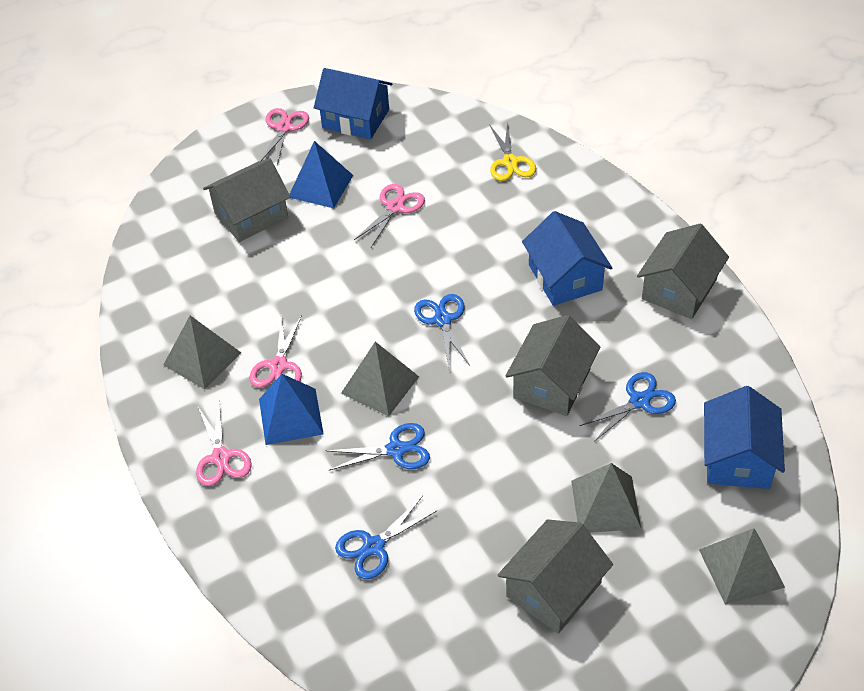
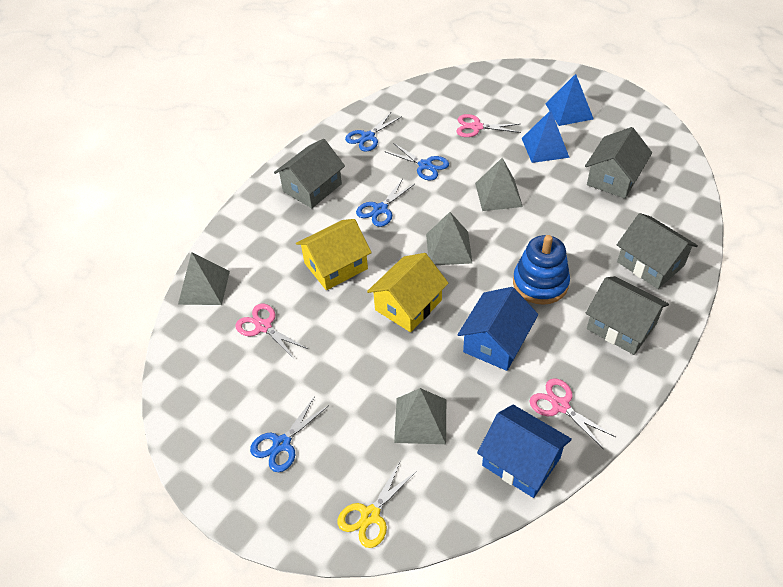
blue house: [314,68,393,140] [522,211,612,306] [704,386,785,489] = 3 -> [457,287,538,371] [477,405,572,498] = 2
blue stacking toy: none = 0 -> [513,235,570,305] = 1
pink scissors: [196,402,252,486] [249,314,302,388] [260,108,309,166] [354,184,425,247] = 4 -> [236,304,308,360] [456,114,521,137] [529,378,616,449] = 3
yellow house: none = 0 -> [296,219,372,290] [367,253,449,332] = 2

